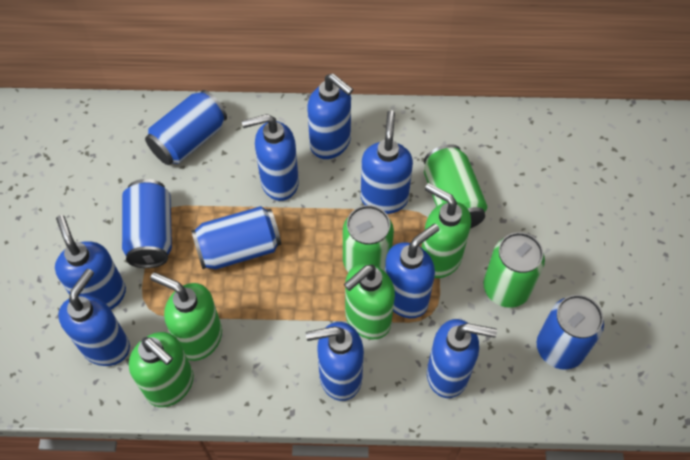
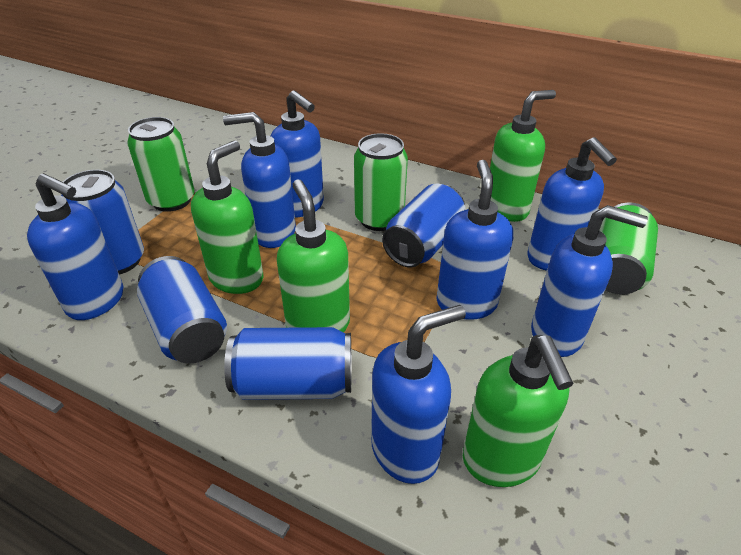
blue soap dispenser: [55,215,126,310] [58,269,130,366] [242,114,299,201] [306,322,364,401] [307,74,353,159] [361,110,413,214] [385,224,439,318] [427,319,497,398] = 8 -> [27,173,123,320] [223,112,296,248] [271,90,324,218] [371,305,466,484] [436,160,513,320] [527,137,617,271] [531,205,648,357] = 7

